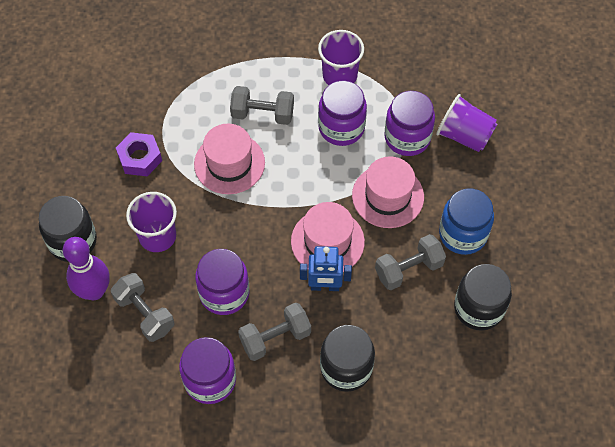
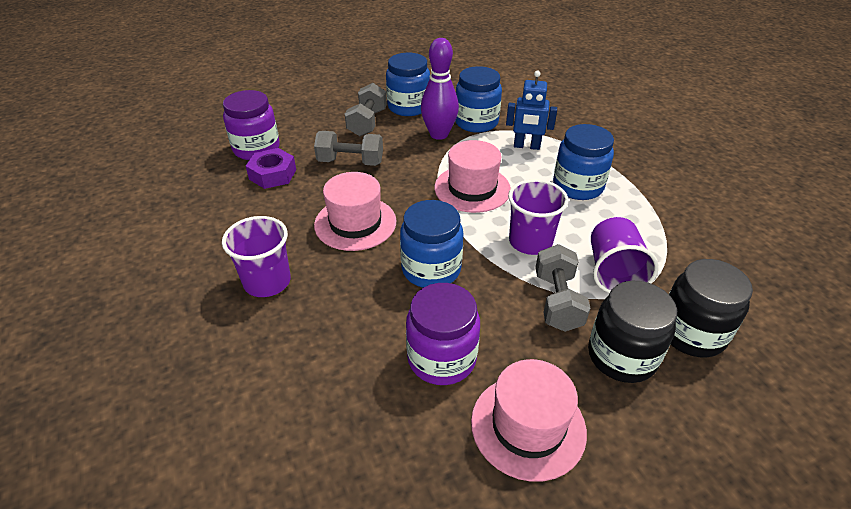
black jar: [39,196,97,262] [320,325,375,392] [454,264,512,331] = 3 -> [588,281,677,383] [669,259,753,357] = 2
blue jar: [439,189,494,255] = 1 -> [386,53,430,116] [400,200,463,288] [455,66,502,133] [553,124,614,200] = 4
grey dumbbell: [111,273,174,342] [230,86,294,125] [238,303,311,361] [375,234,446,290] = 4 -> [314,131,383,166] [345,83,387,136] [535,244,590,332] = 3
purple jar: [179,337,236,404] [195,249,249,315] [318,81,367,146] [384,91,435,156] = 4 -> [223,90,280,160] [406,283,480,385] = 2

